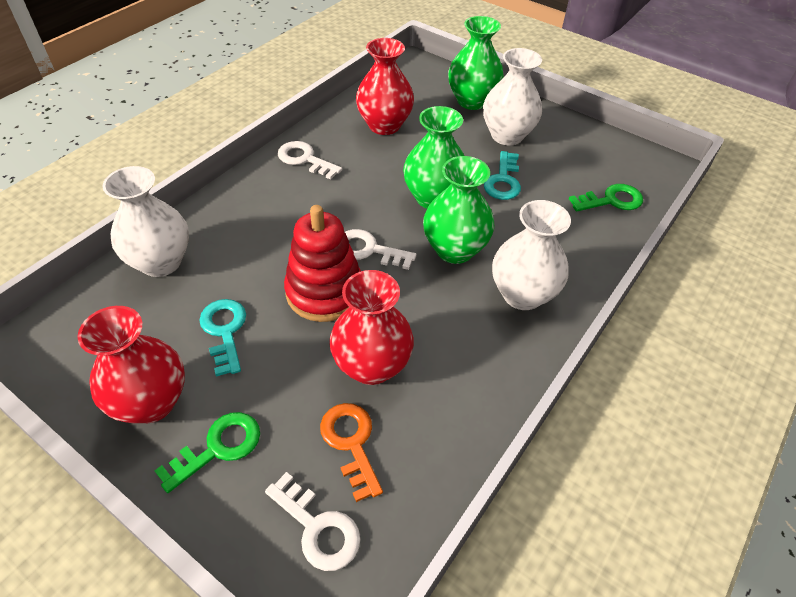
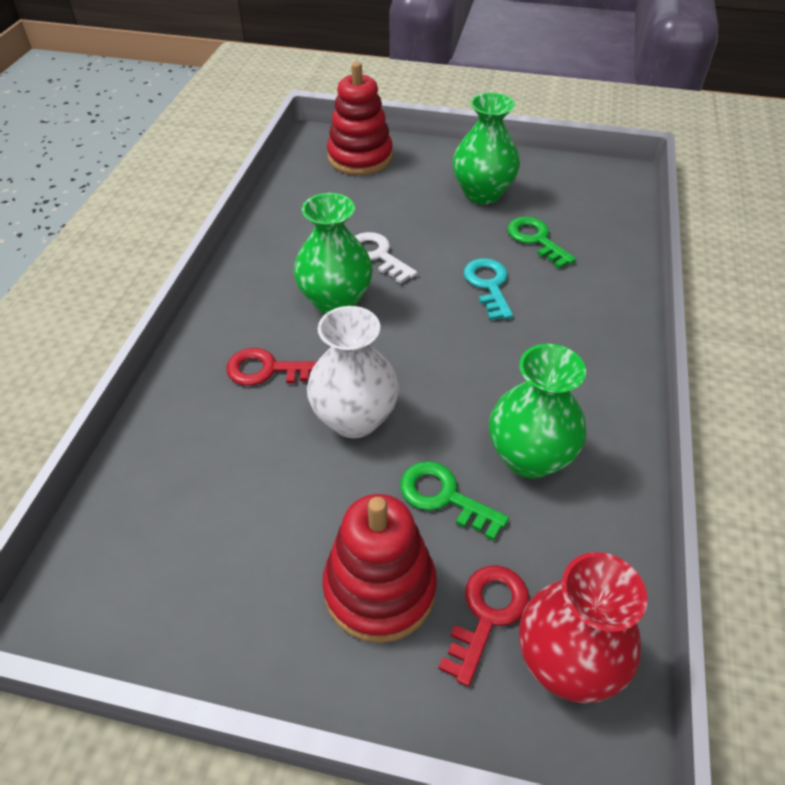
orange key: [320,403,383,502] = 1 -> none = 0
red key: none = 0 -> [226,348,317,386] [438,565,529,686] = 2
red stacking toy: [284,205,361,322] = 1 -> [322,494,437,643] [327,62,393,175] = 2
red vase: [77,306,185,423] [329,270,414,385] [356,38,414,135] = 3 -> [519,552,648,703] = 1
turquoise key: [199,299,246,376] [484,151,521,200] = 2 -> [464,258,513,320] = 1
white key: [265,472,360,571] [278,141,342,180] [345,229,416,270] = 3 -> [355,232,417,284] = 1
white vase: [102,166,189,277] [483,48,542,145] [492,200,571,310] = 3 -> [307,306,399,438] = 1

